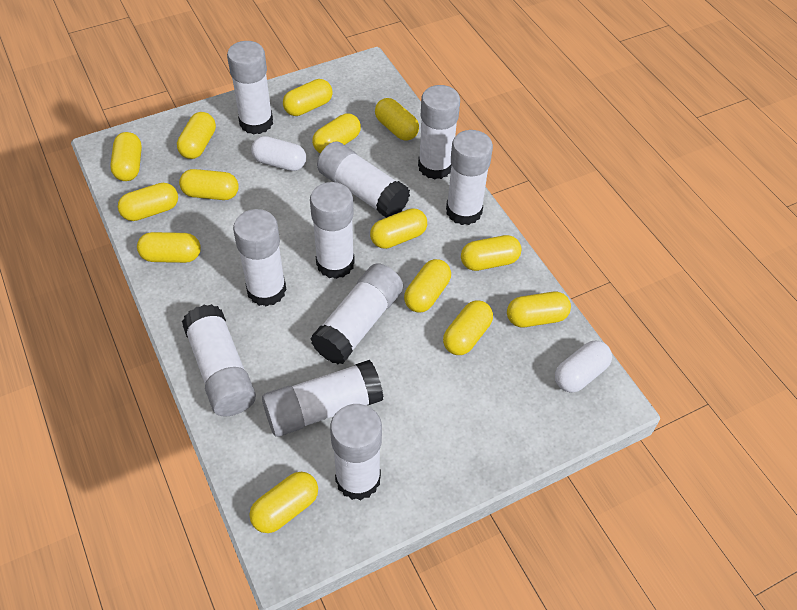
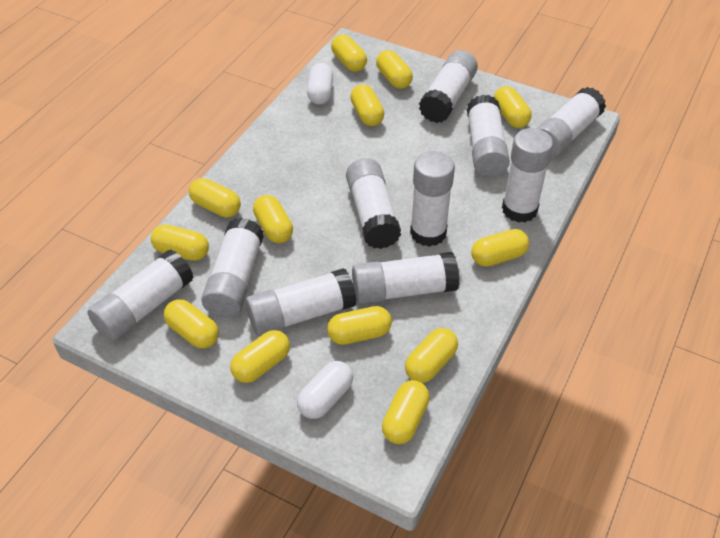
yellow capsule: [110,132,142,181] [118,183,178,221] [137,232,201,263] [177,112,216,159] [179,169,239,200] [249,472,318,533] [283,79,333,116] [312,113,361,153] [370,208,427,249] [375,98,419,141] [404,259,451,312] [443,300,493,355] [461,235,521,271] [507,292,571,327] = 14 -> [151,224,209,261] [164,299,219,349] [189,178,241,217] [230,330,290,383] [253,195,293,243] [327,306,392,345] [331,34,367,72] [350,84,384,126] [376,50,413,89] [382,380,430,444] [405,328,458,383] [472,229,529,267] [494,86,531,128] = 13

